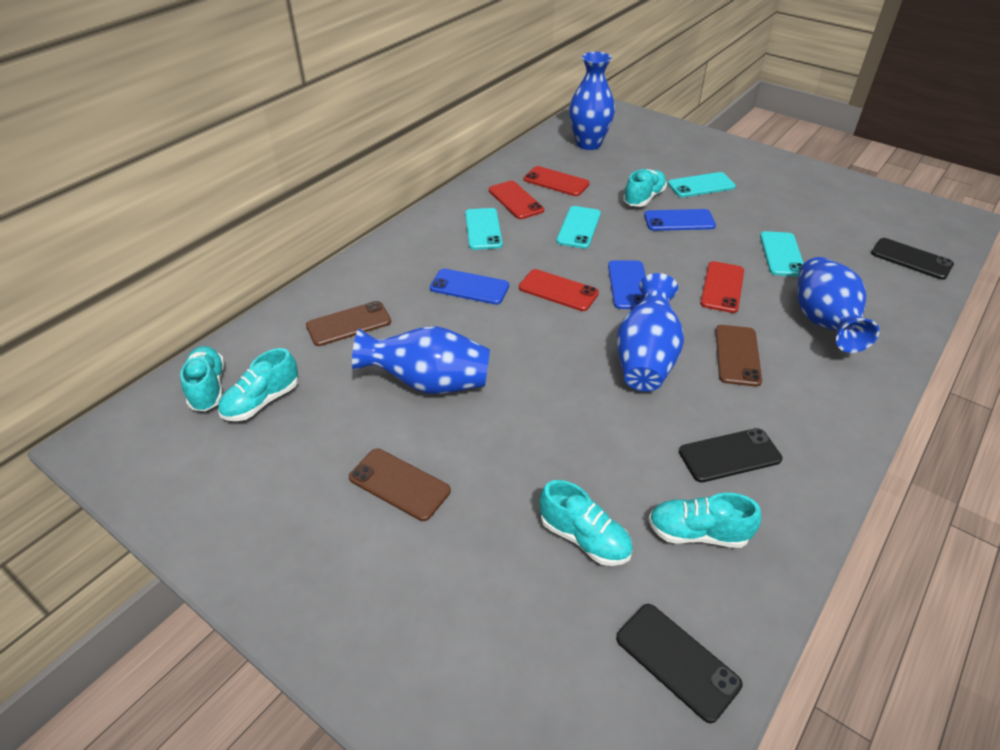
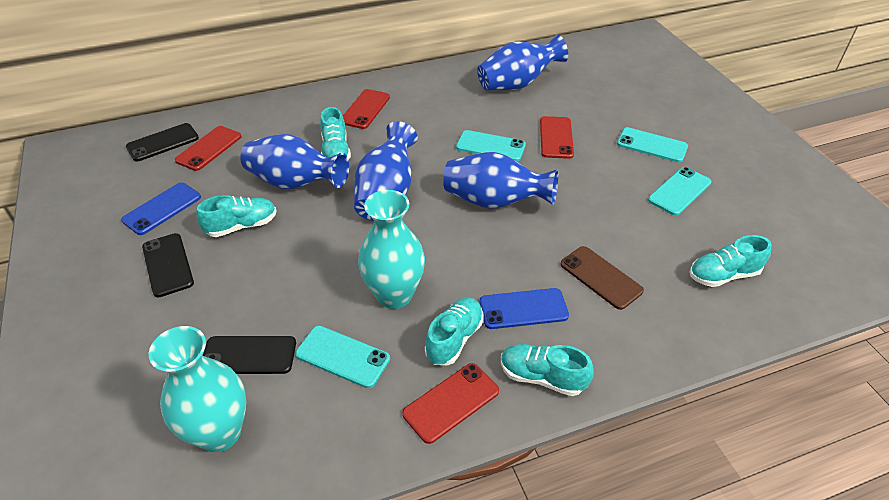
blue phone: [430,269,509,305] [608,260,646,309] [644,209,716,231] = 3 -> [121,183,201,235] [480,288,569,329] = 2
brown phone: [306,301,391,346] [349,449,451,521] [716,325,762,387] = 3 -> [560,246,644,310] = 1
turquoise vase: none = 0 -> [149,326,247,452] [358,190,425,309] = 2

